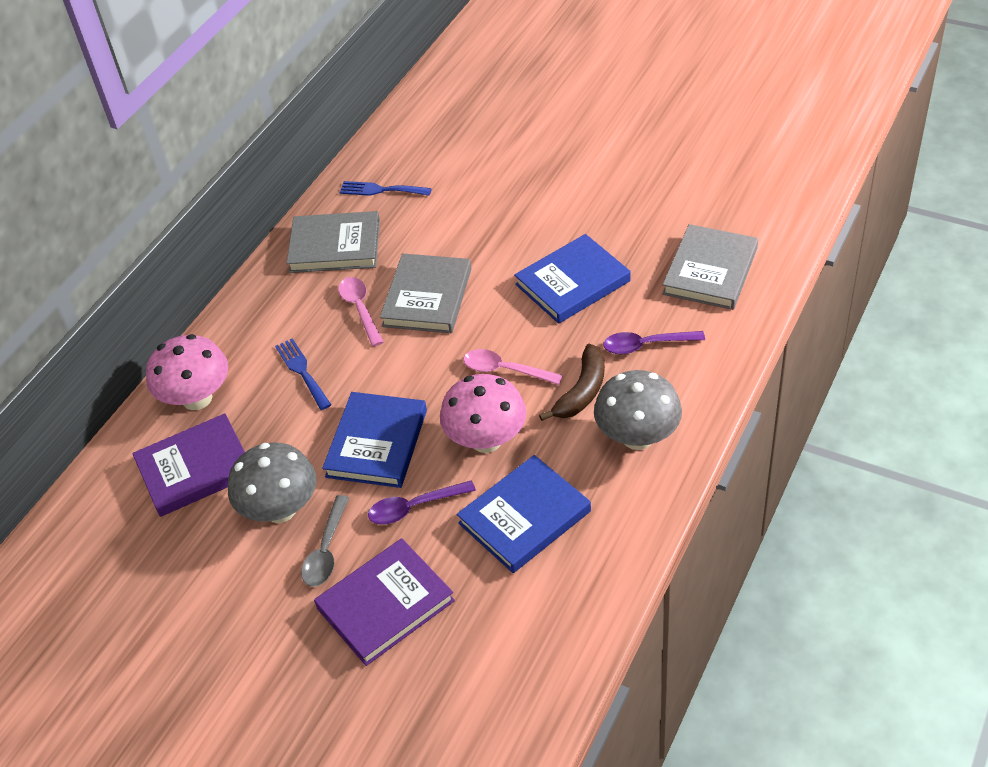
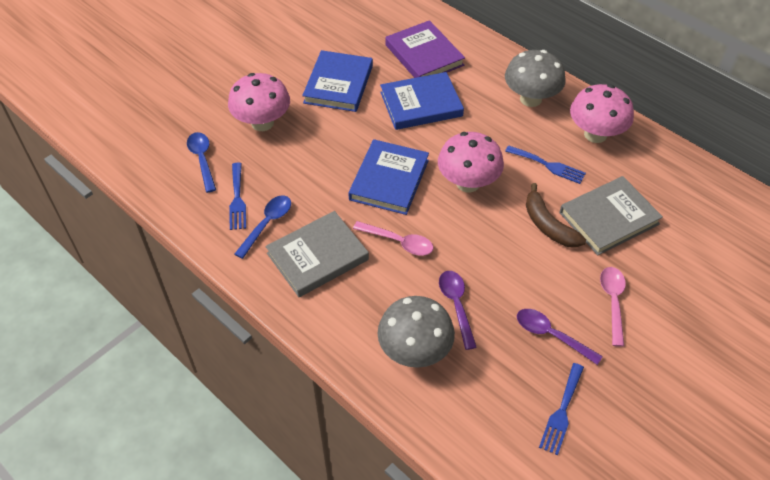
blue fork: [275,338,331,410] [340,181,432,196] = 2 -> [229,163,246,230] [505,145,586,184] [539,363,584,455] = 3
blue spoon: none = 0 -> [187,132,216,193] [235,195,291,259] = 2
grey book: [287,211,380,273] [380,253,471,333] [662,224,758,310] = 3 -> [265,211,369,297] [559,176,663,255] = 2
grey spoon: [301,495,349,587] = 1 -> none = 0
pink mushroom: [146,334,228,410] [440,374,526,453] = 2 -> [228,73,290,131] [438,132,504,192] [570,84,634,143] = 3
purple book: [132,413,245,517] [314,538,455,666] = 2 -> [385,20,465,78] = 1

